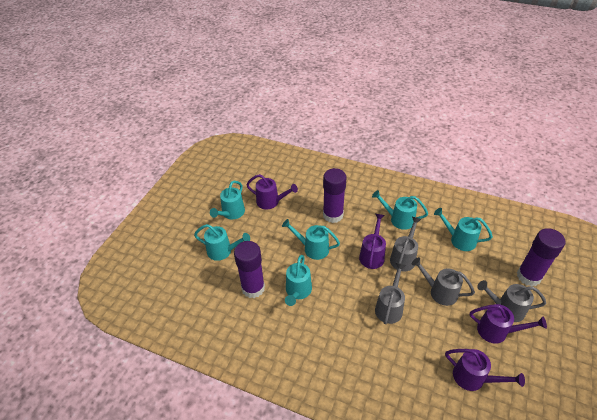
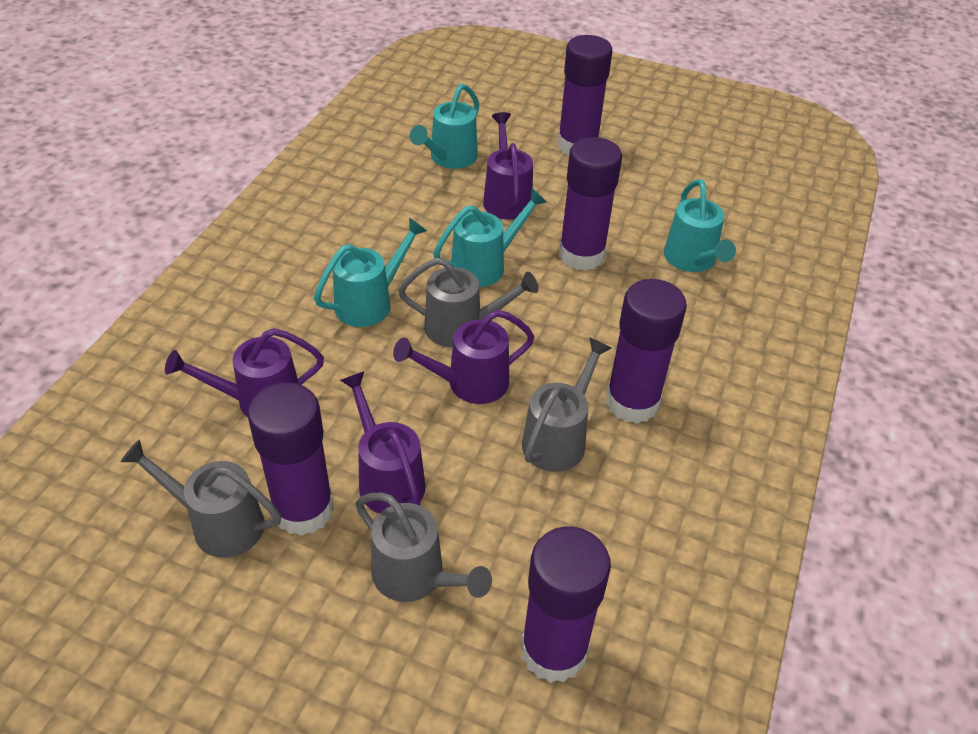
purple glue stick: [234,241,265,298] [323,168,347,223] [517,228,566,286] = 3 -> [248,382,334,536] [521,526,611,683] [557,35,612,156] [559,137,622,271] [606,279,687,424] = 5
turquoise watering can: [194,224,250,261] [210,181,245,219] [282,219,340,260] [285,255,312,306] [372,190,428,230] [434,208,493,251] = 6 -> [314,218,427,327] [410,84,479,169] [433,188,547,287] [664,179,736,272] = 4

